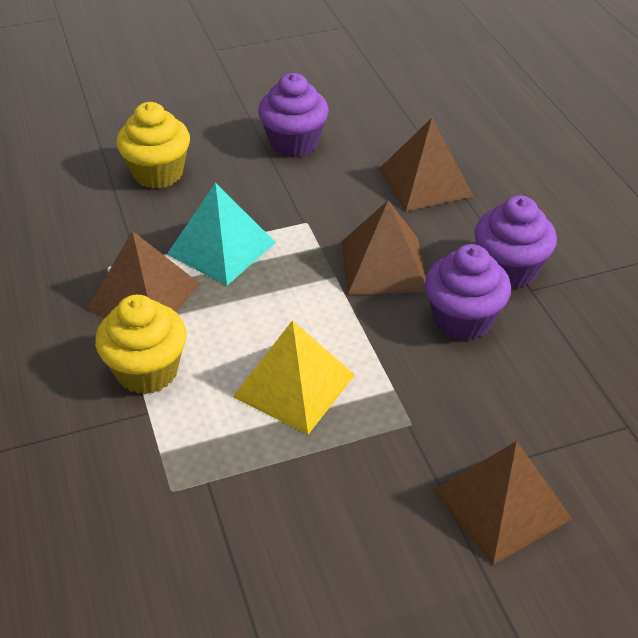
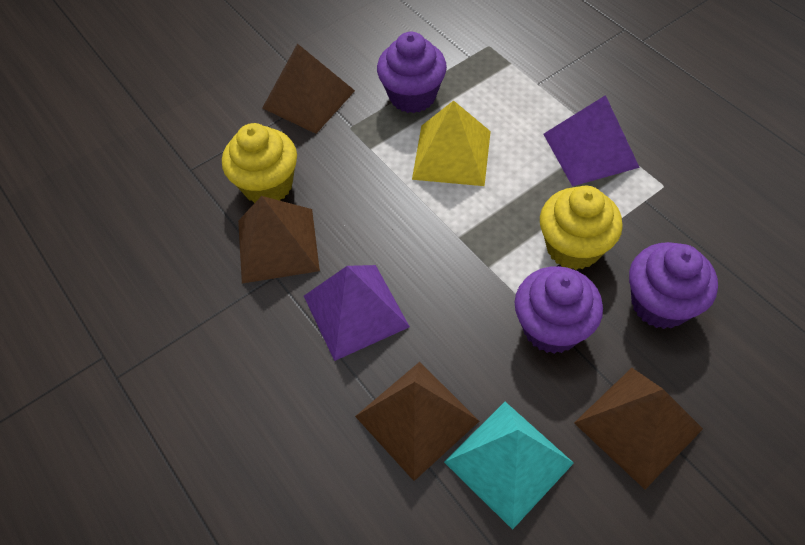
purple pyramid: none = 0 -> [304,265,410,361] [543,95,640,186] = 2

